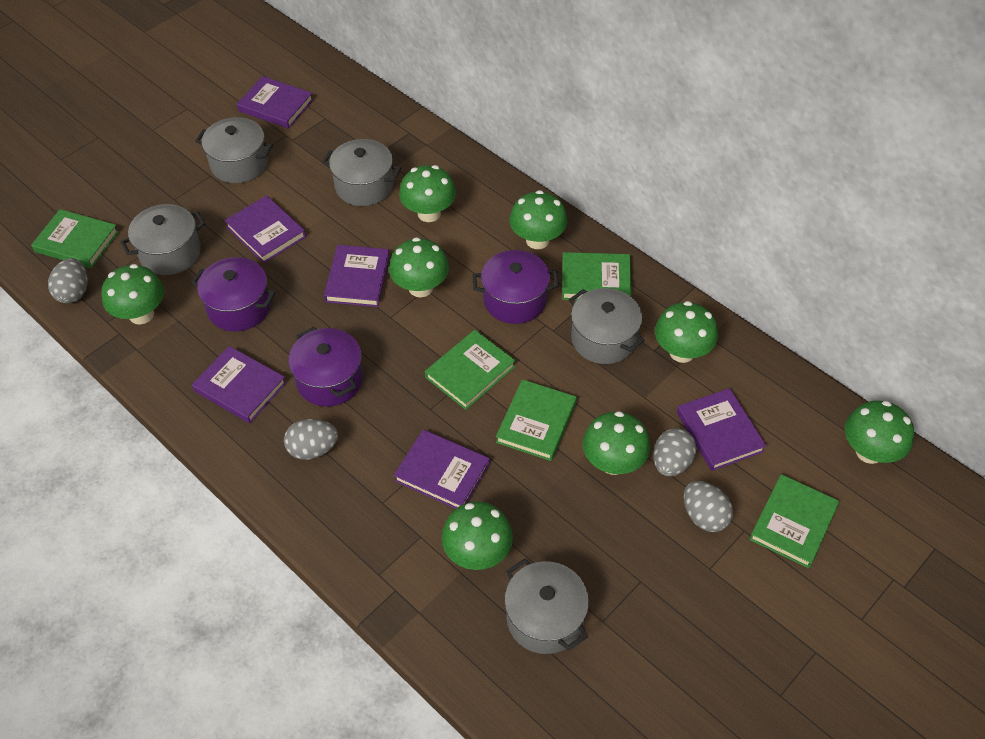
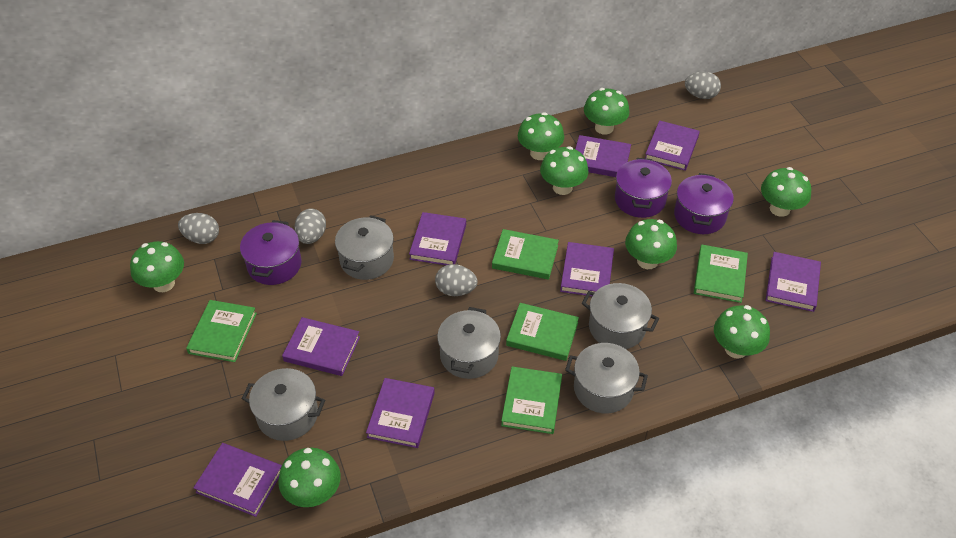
purple book: [192,346,286,423] [224,195,306,263] [237,76,313,129] [324,245,390,307] [394,429,490,509] [677,388,766,471] = 6 -> [193,443,282,517] [282,317,360,376] [366,378,435,448] [409,212,466,265] [560,242,614,296] [575,135,631,177] [645,121,700,171] [766,252,821,312] = 8

